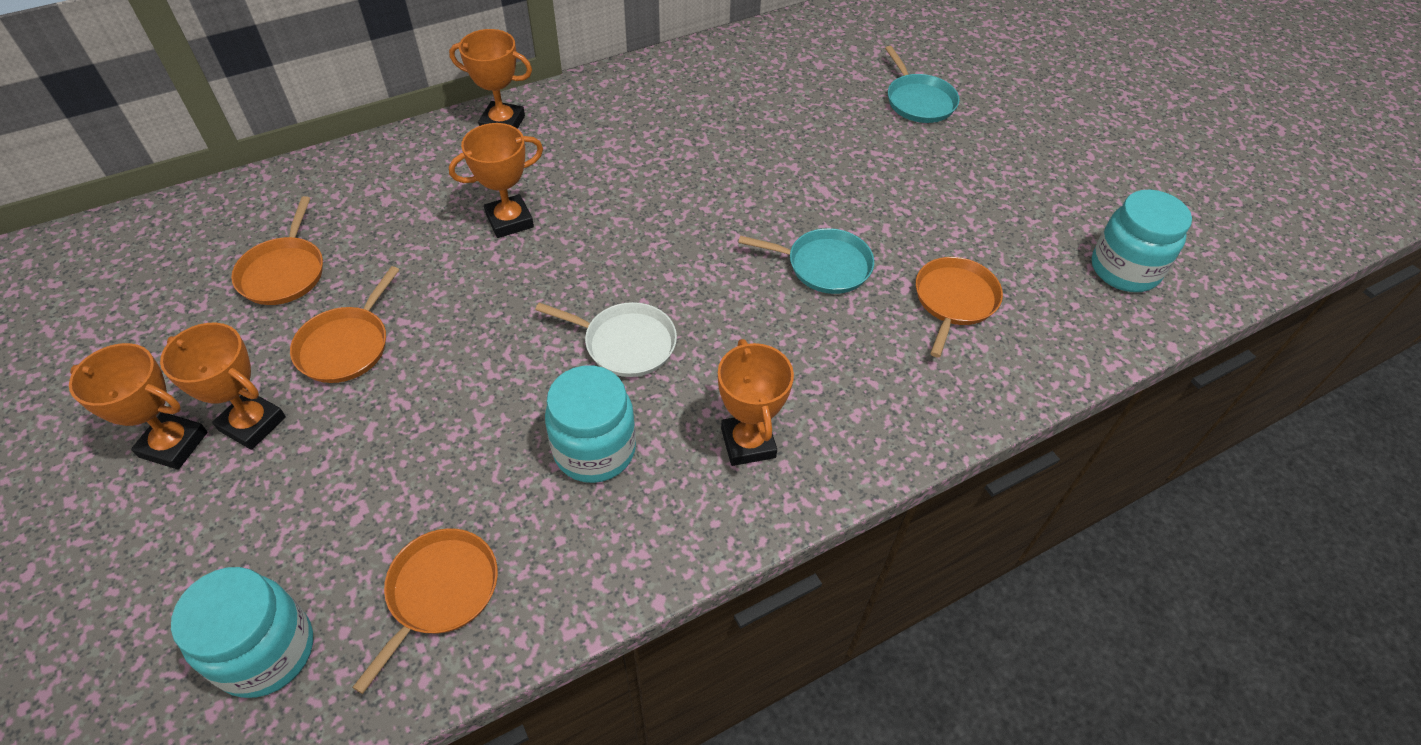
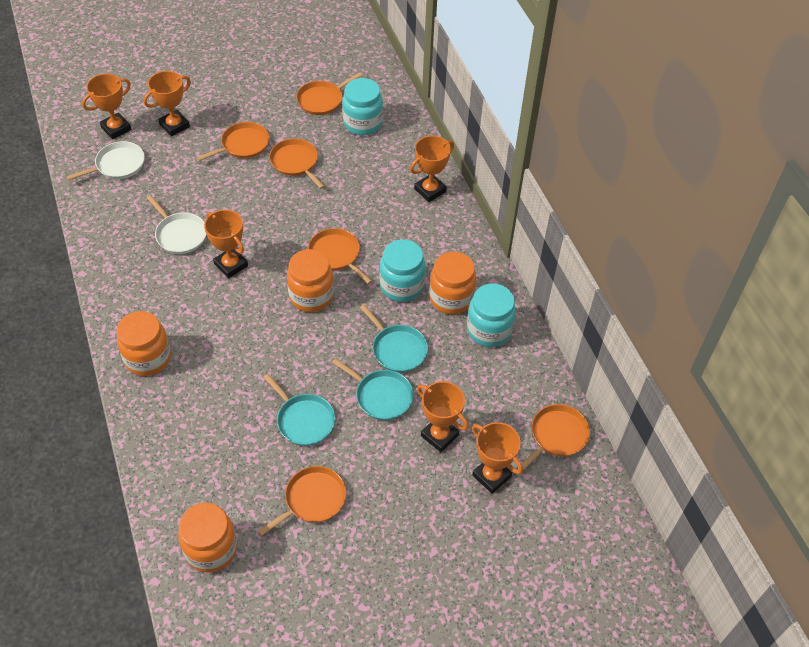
orange jar: none = 0 -> [116,311,171,376] [178,503,237,573] [287,249,334,312] [429,252,476,314] = 4
orange pan: [231,196,323,305] [290,266,399,383] [352,528,498,694] [916,257,1003,358] = 4 -> [197,122,269,161] [258,466,346,536] [269,138,325,189] [296,72,363,115] [308,228,372,284] [517,404,590,471] = 6
orange trophy: [69,343,208,470] [160,323,286,450] [449,29,532,129] [449,123,543,238] [718,339,794,466] = 5 -> [82,74,132,139] [143,71,191,136] [204,210,248,278] [410,136,454,202] [417,381,469,452] [472,422,523,494] = 6
turquoise pan: [738,228,874,294] [885,46,959,123] = 2 -> [263,374,335,446] [332,358,413,420] [360,305,428,373] = 3
white pan: [535,302,677,377] = 1 -> [66,141,145,180] [147,195,206,254] = 2

